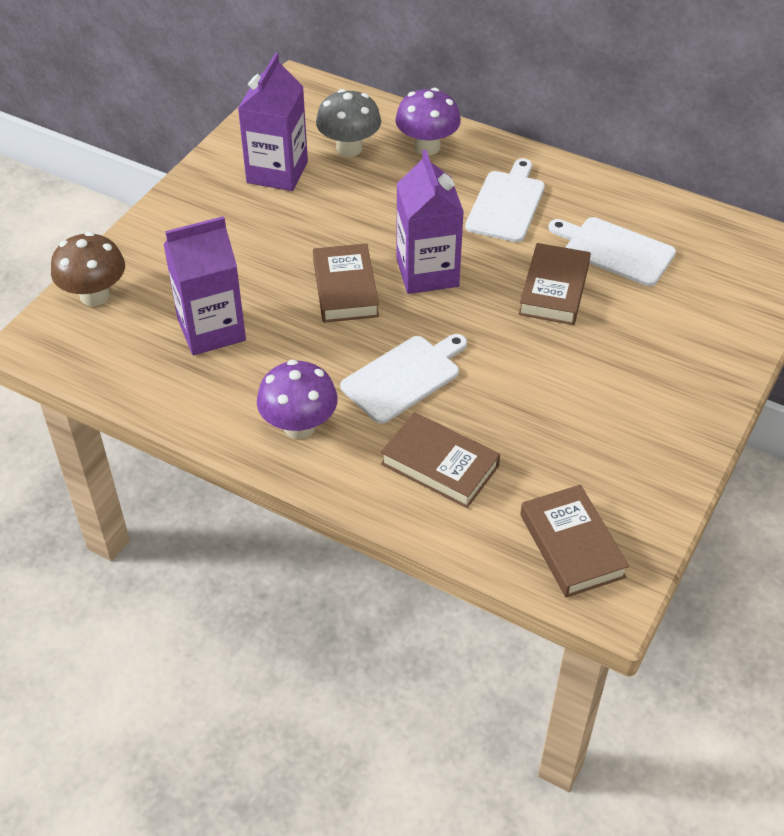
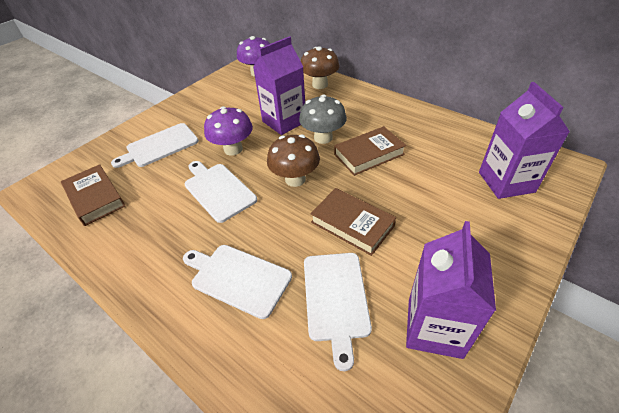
brown book: [313,243,379,323] [381,412,500,508] [519,243,591,325] [520,485,629,598] = 4 -> [61,164,126,226] [310,188,396,256] [334,126,406,176] = 3
brown mushroom: [51,232,125,306] = 1 -> [267,134,320,187] [301,46,340,89] = 2
white cutting board: [340,334,467,423] [465,158,545,242] [548,217,676,286] = 3 -> [111,123,199,168] [183,245,292,319] [184,161,257,223] [304,253,372,371] = 4

